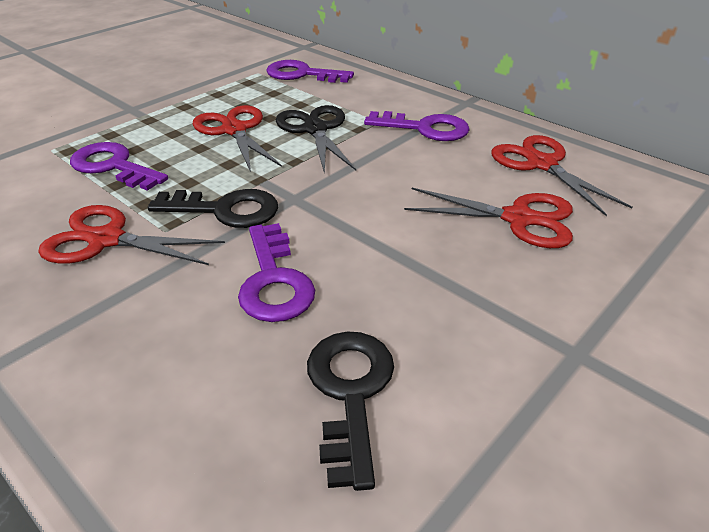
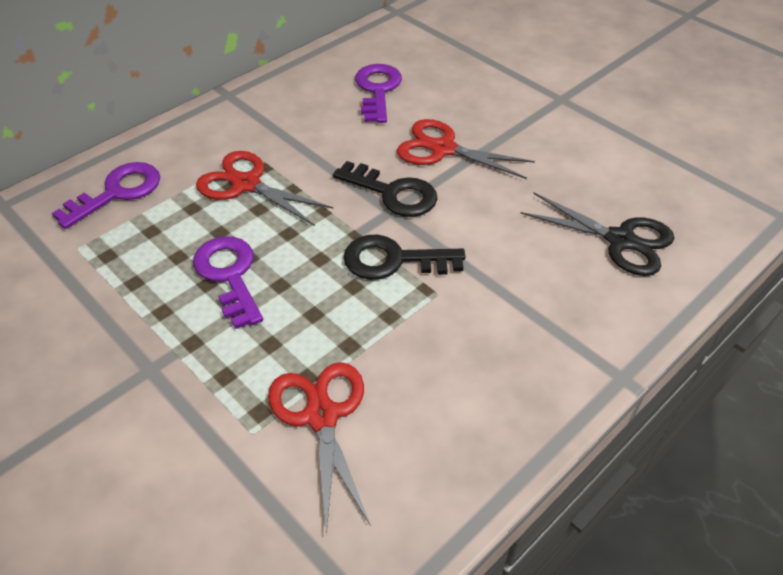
purple key: [70,142,168,191] [238,223,315,322] [266,60,354,83] [364,111,470,141] = 4 -> [52,162,160,229] [193,236,263,329] [355,64,402,123] = 3
red scissors: [38,205,225,265] [192,105,282,172] [404,188,573,248] [491,135,632,216] = 4 -> [196,151,333,226] [268,362,371,536] [397,119,535,179] = 3

